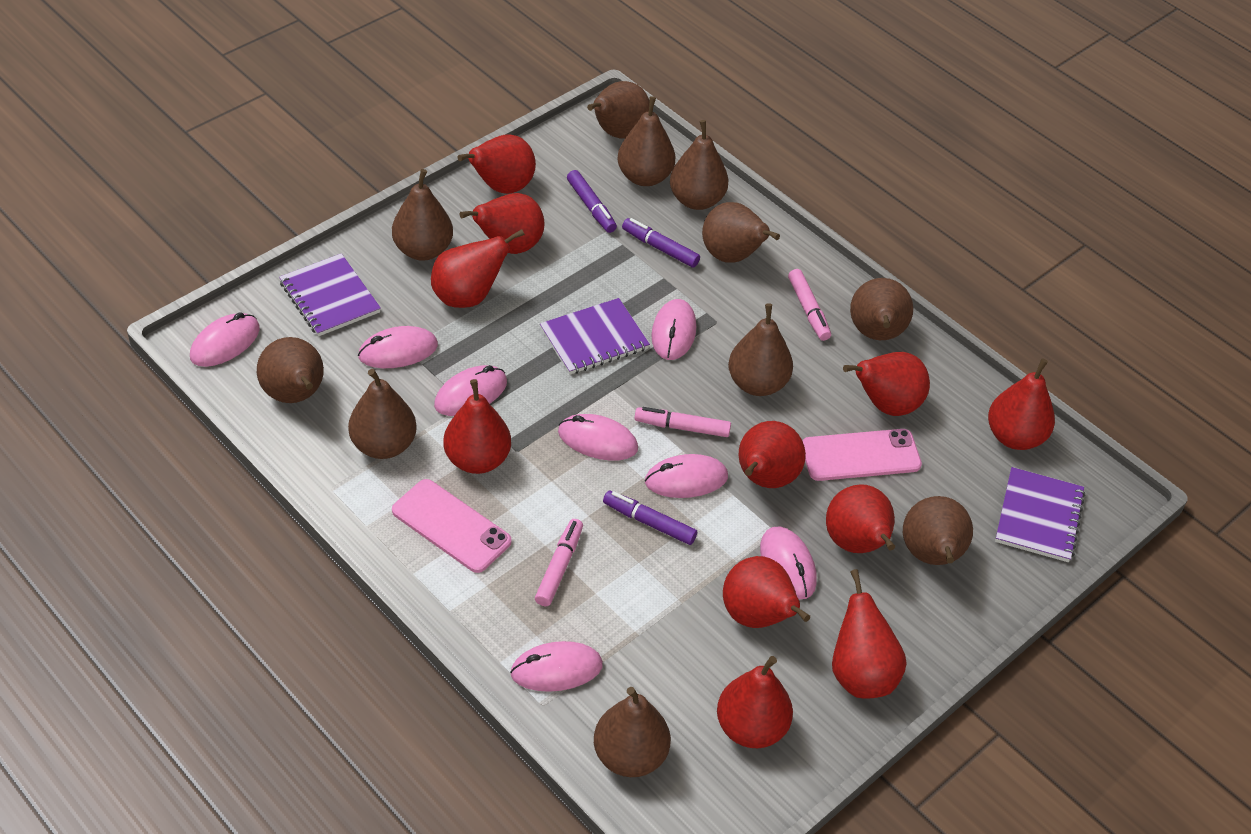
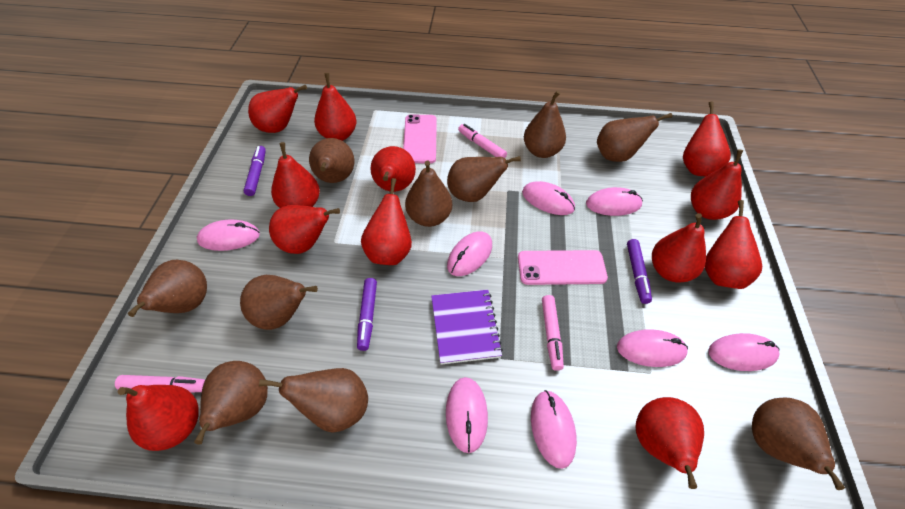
brown pear: [257,337,324,403] [348,369,417,459] [392,169,453,261] [587,81,649,139] [594,687,670,777] [617,96,675,186] [670,120,728,210] [702,202,780,263] [728,303,793,396] [850,278,913,340] [903,496,973,565] = 11 -> [128,260,207,317] [194,361,268,445] [240,275,318,330] [259,368,368,433] [309,138,354,183] [405,160,452,227] [447,156,521,202] [524,91,566,158] [597,113,672,162] [752,397,845,490] = 10
purple notebook: [279,253,381,337] [540,298,650,375] [995,467,1085,562] = 3 -> [431,290,503,365] = 1
red pear: [431,229,525,308] [443,379,511,474] [457,134,536,194] [459,193,544,254] [717,656,793,748] [723,556,810,628] [739,421,806,488] [826,484,895,553] [832,569,907,699] [843,352,930,416] [988,358,1055,450] = 11 -> [118,385,199,451] [248,85,307,133] [269,205,340,254] [271,142,320,208] [314,73,356,141] [361,178,412,265] [370,146,416,192] [635,397,704,489] [652,213,706,283] [683,101,731,176] [691,150,743,220] [705,200,762,289] = 12

